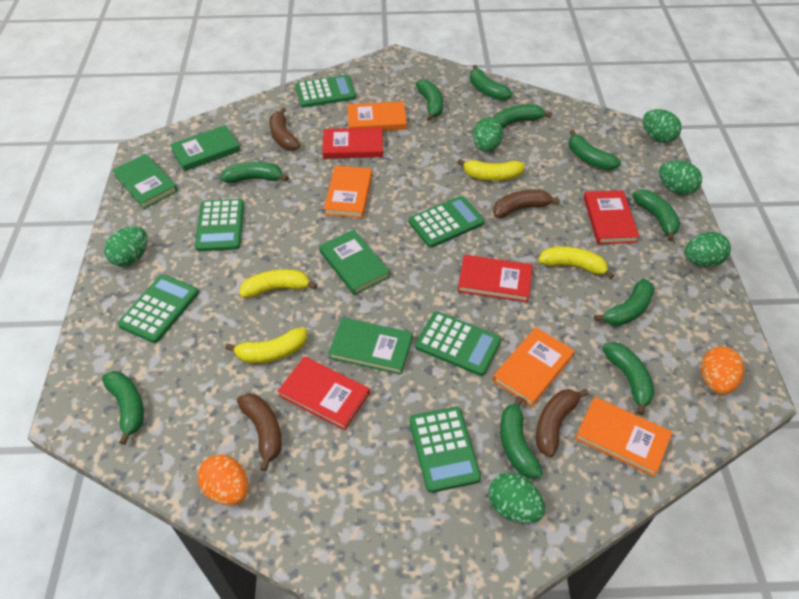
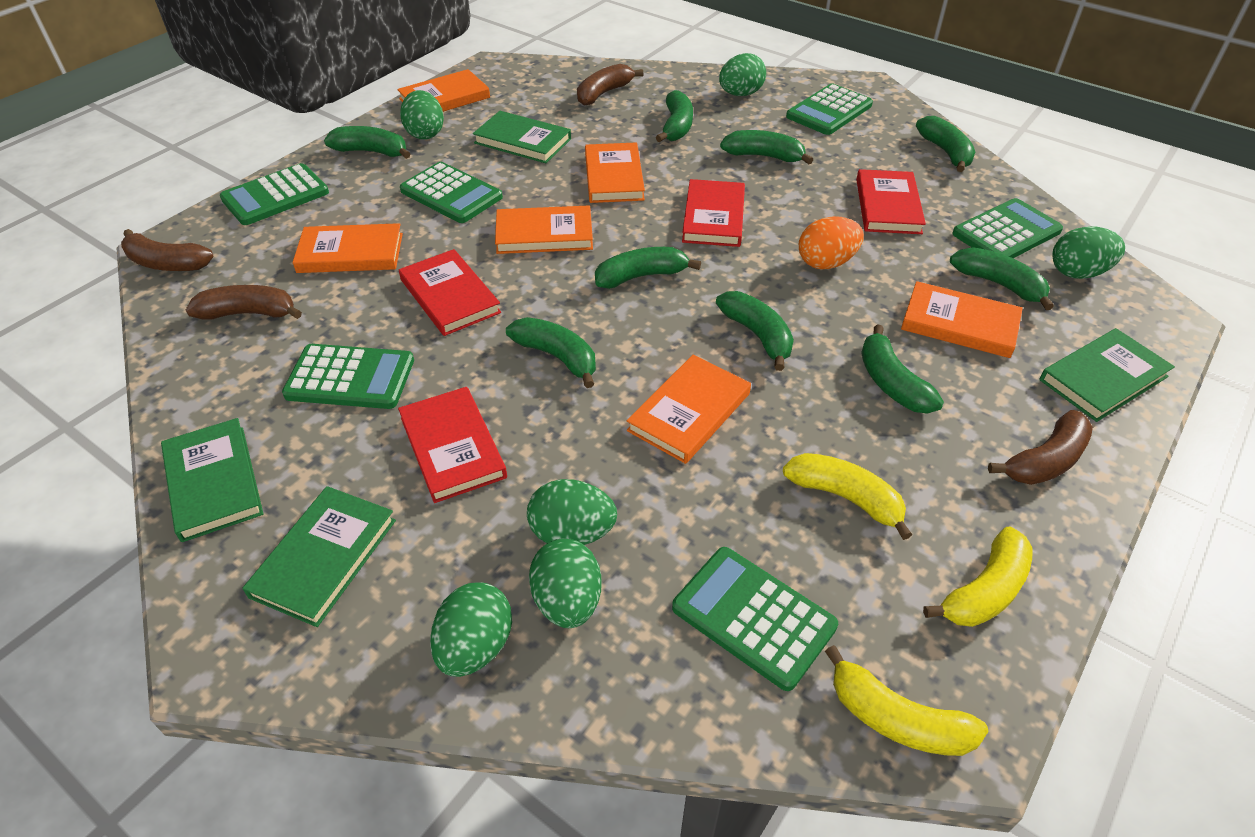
green banana: [102,371,144,445] [220,162,289,183] [415,79,443,121] [470,65,513,101] [494,104,552,128] [500,396,543,479] [569,130,621,170] [594,279,654,326] [602,342,655,415] [632,189,680,241] = 10 -> [324,126,410,159] [506,317,596,388] [595,247,701,289] [656,90,693,142] [716,291,794,371] [720,130,813,164] [861,324,944,413] [916,116,975,172] [950,247,1054,310] = 9
orange book: [324,166,372,218] [347,101,407,131] [493,327,575,407] [575,397,672,477] = 4 -> [293,223,403,273] [397,69,490,112] [495,205,593,254] [585,142,645,203] [627,355,751,464] [901,281,1023,358] = 6
orange egg: [198,455,248,505] [701,347,744,395] = 2 -> [799,216,864,270] = 1
yellow banana: [225,328,307,363] [239,269,317,298] [457,159,525,181] [538,246,614,279] = 4 -> [783,453,912,540] [825,645,988,756] [923,527,1033,627] = 3

